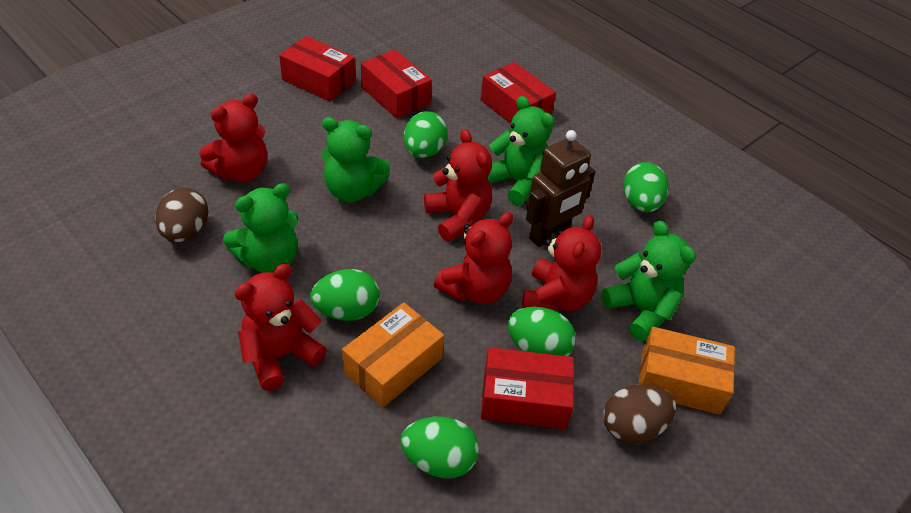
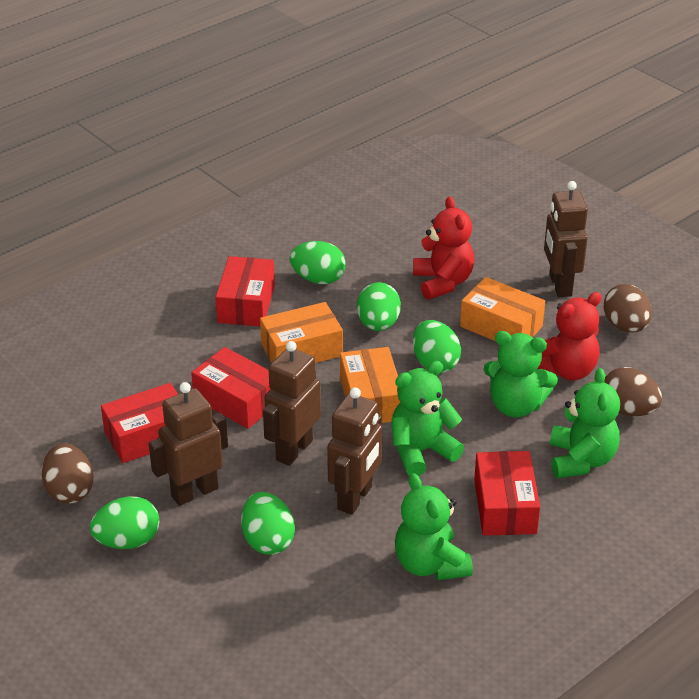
brown egg: [156,188,209,243] [603,384,676,444] = 2 -> [42,443,93,504] [604,284,652,332] [604,367,662,416] = 3
brown robot: [526,130,595,247] = 1 -> [149,382,228,506] [263,341,321,466] [327,387,382,515] [544,181,588,297] = 4
orange box: [342,302,444,408] [638,327,735,415] = 2 -> [260,302,343,363] [340,347,400,423] [460,277,545,341] = 3
red teddy bear: [199,94,267,182] [235,264,327,391] [424,129,492,242] [434,212,513,304] [522,215,602,312] = 5 -> [413,196,474,300] [537,292,601,380] = 2

